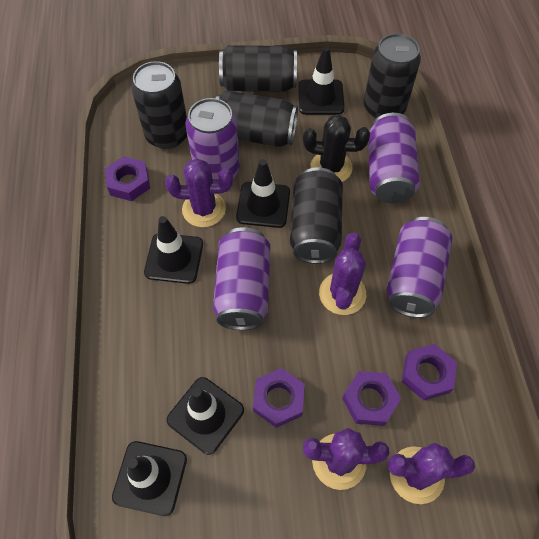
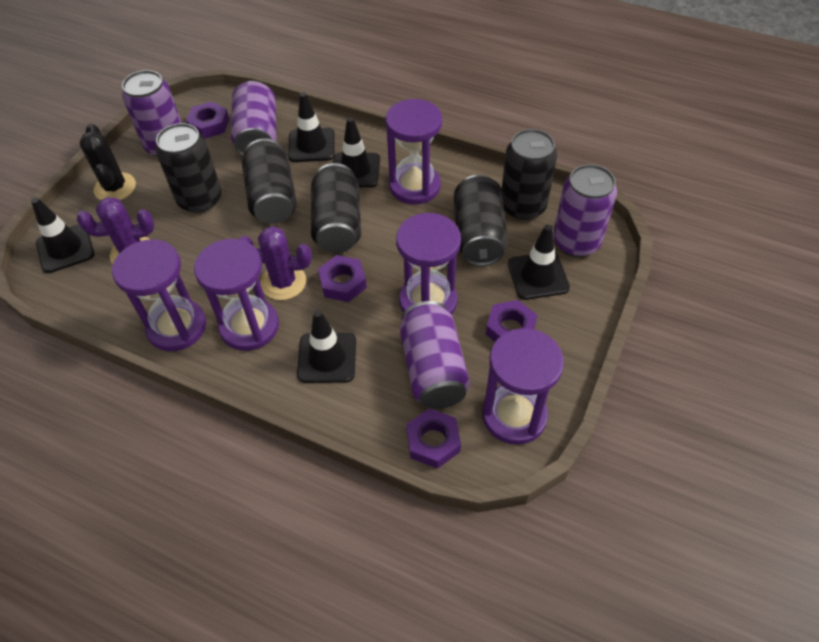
purple cactus: [165,158,233,227] [303,428,389,490] [319,232,366,315] [388,443,475,504] = 4 -> [77,197,154,264] [239,226,312,300] = 2
purple hourglass: none = 0 -> [112,240,206,351] [194,239,279,351] [385,99,442,205] [396,213,461,315] [482,328,564,445] = 5

